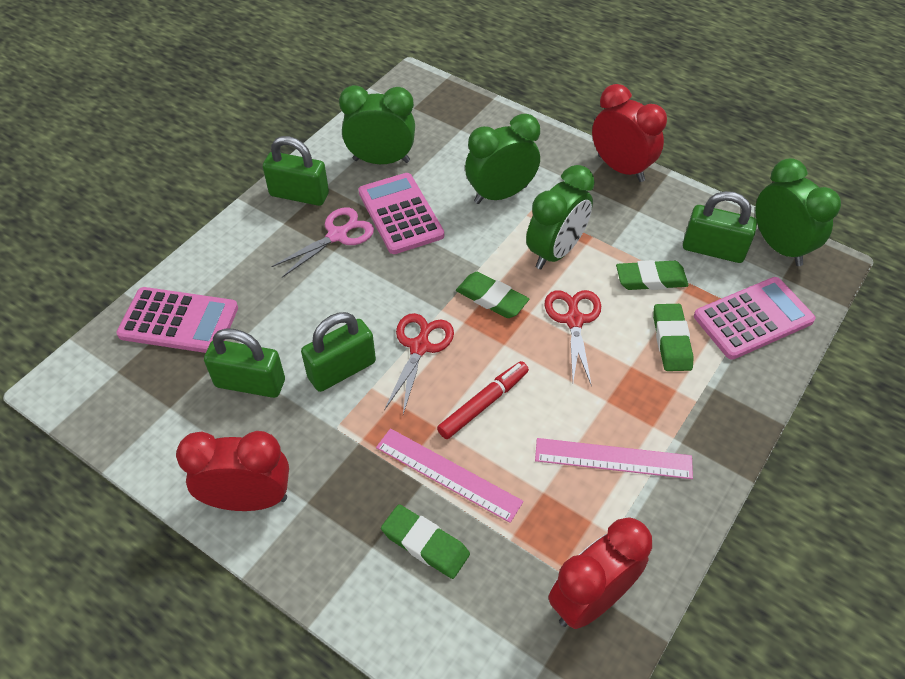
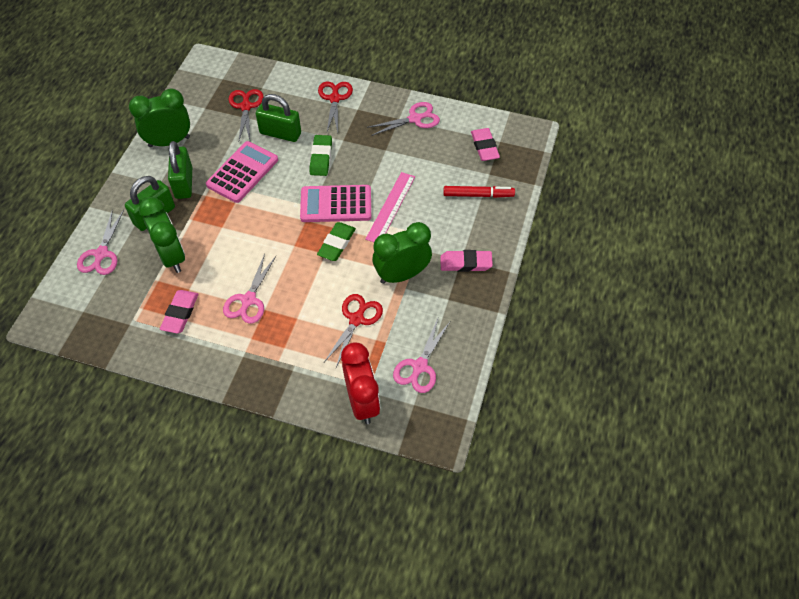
green clock: [339,85,415,164] [465,114,540,204] [526,165,595,269] [755,158,841,266] = 4 -> [129,88,190,148] [139,197,185,273] [372,222,432,284] = 3
green eraser: [381,504,470,579] [456,272,529,318] [616,260,689,290] [653,304,694,371] = 4 -> [310,135,332,176] [317,222,356,261] = 2
green padlock: [204,328,285,398] [263,136,329,206] [301,312,376,392] [683,191,757,263] = 4 -> [125,176,175,231] [168,141,192,199] [256,94,301,142] = 3
pink calculator: [116,287,238,353] [358,173,444,254] [694,277,816,360] = 3 -> [206,141,278,203] [300,185,371,222] = 2
pink eraser: none = 0 -> [160,290,199,334] [440,250,493,272] [471,128,500,161] = 3
pink ruler: [376,428,523,523] [535,438,693,479] = 2 -> [365,172,415,242] = 1
pink scissors: [271,207,374,278] = 1 -> [77,209,124,275] [223,254,276,324] [367,102,440,136] [393,319,450,393] = 4
red clock: [176,431,289,511] [549,517,652,629] [592,84,667,182] = 3 -> [341,342,380,424] = 1
red scissors: [384,313,454,414] [545,290,601,387] = 2 -> [228,89,264,140] [318,82,353,132] [324,294,383,367] = 3

